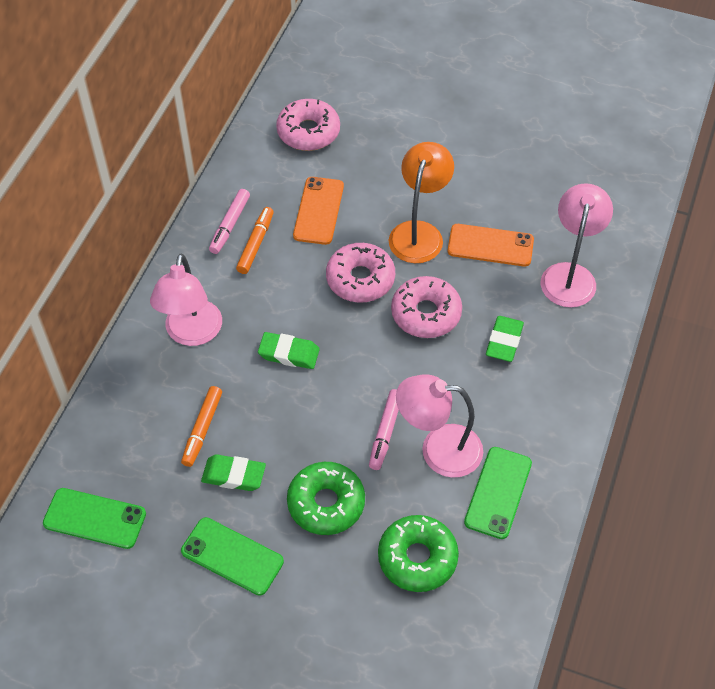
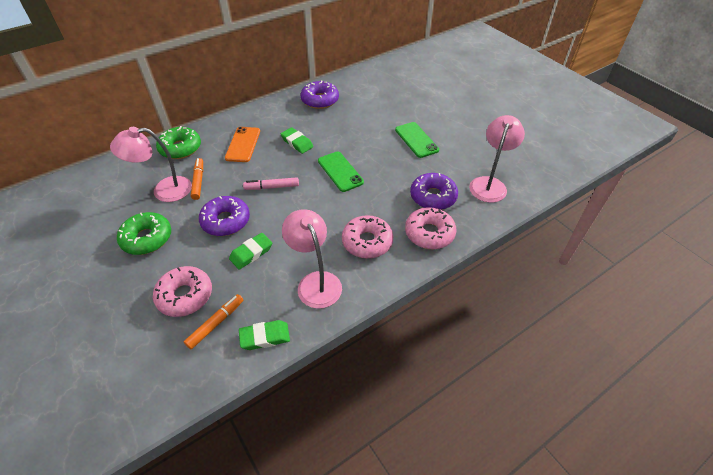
green phone: [43,488,146,549] [181,517,284,596] [464,447,532,539] = 3 -> [318,152,364,192] [395,122,439,158] = 2
orange lamp: [389,142,454,263] = 1 -> none = 0
orange phone: [293,177,344,245] [447,224,534,267] = 2 -> [225,127,260,162] = 1
pink marker: [209,189,250,254] [369,389,399,470] = 2 -> [243,177,299,190] = 1
purple donut: none = 0 -> [199,196,250,236] [301,80,339,109] [410,173,458,210] = 3

